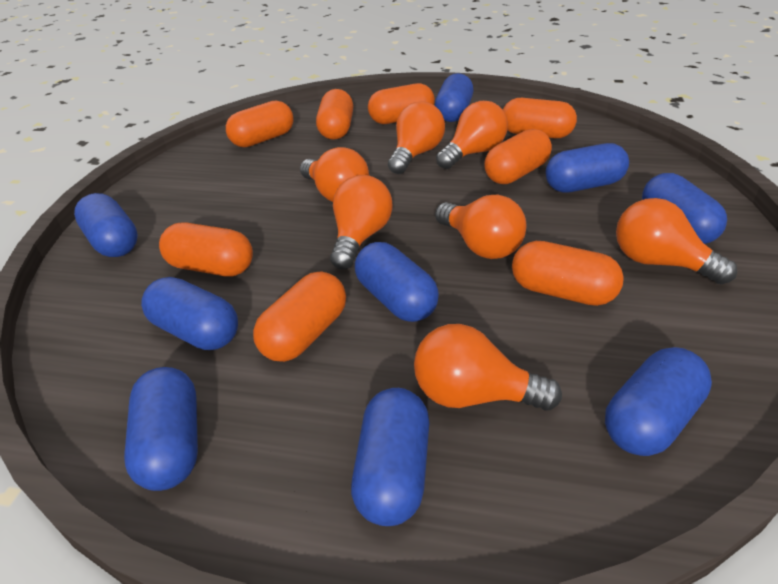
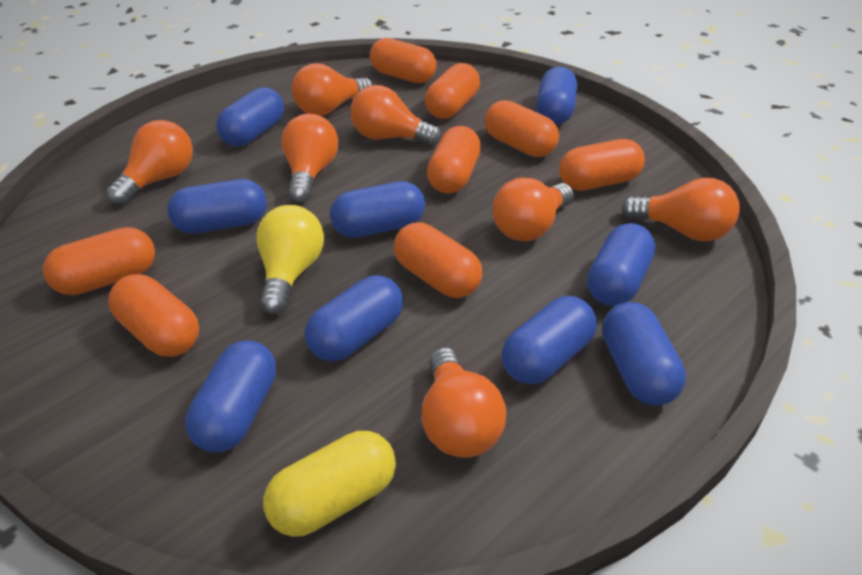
yellow capsule: none = 0 -> [263,431,396,537] = 1
yellow light bulb: none = 0 -> [256,205,324,315] = 1

